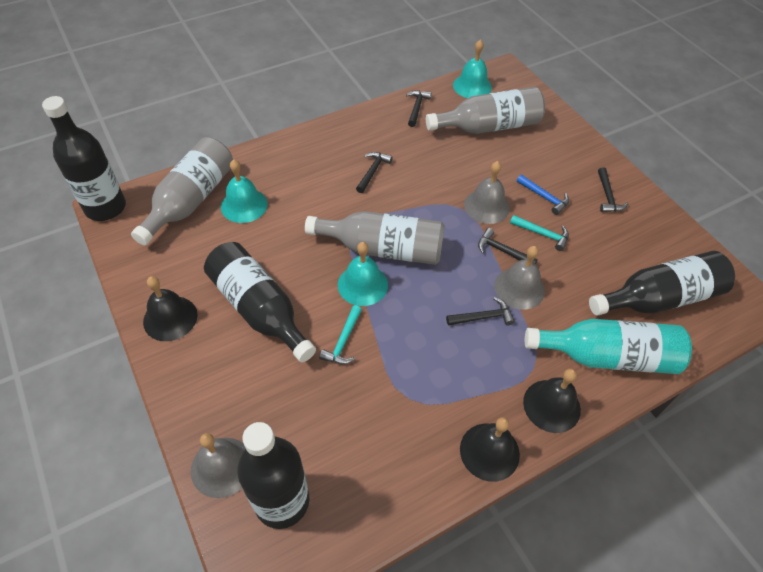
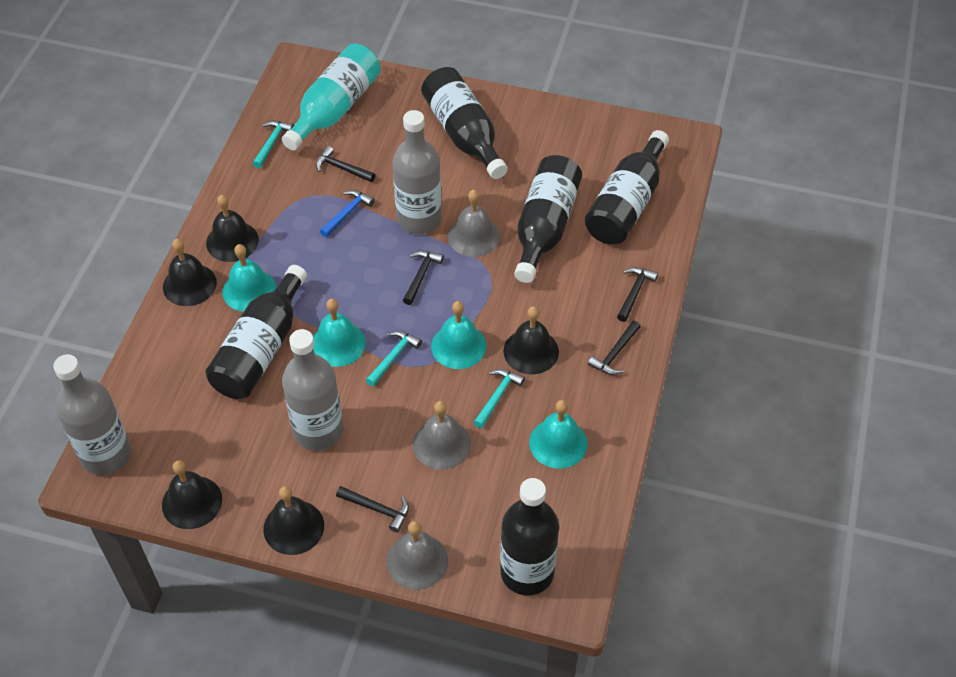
black bell: [143,276,197,341] [460,417,520,482] [523,369,581,433] = 3 -> [162,460,222,529] [163,239,217,306] [206,195,259,262] [263,486,324,555] [503,306,559,375] = 5
black bottle: [42,96,126,221] [204,242,316,362] [237,422,309,529] [589,251,735,316] = 4 -> [205,265,307,399] [421,67,508,179] [500,478,559,596] [514,155,582,283] [585,130,669,245] = 5
turquoise bell: [221,159,268,223] [338,242,388,306] [453,39,492,98] = 3 -> [222,244,276,312] [313,299,366,367] [431,301,487,369] [529,400,587,469] = 4
turquoise hammer: [319,305,362,364] [510,215,569,251] = 2 -> [253,121,294,168] [366,331,422,386] [474,369,525,428] = 3

